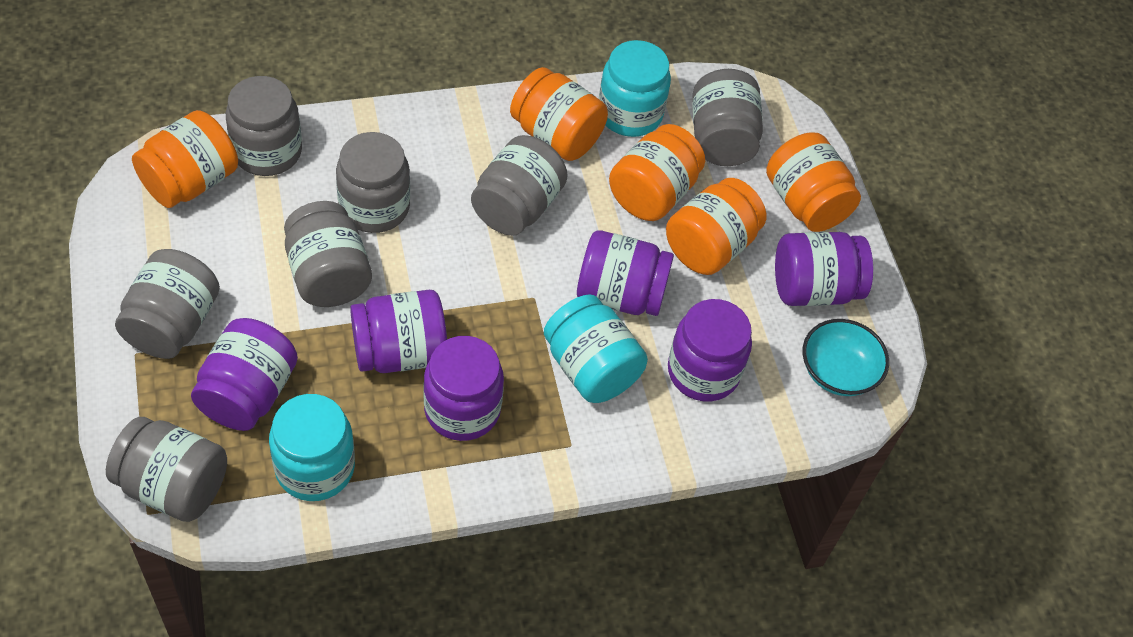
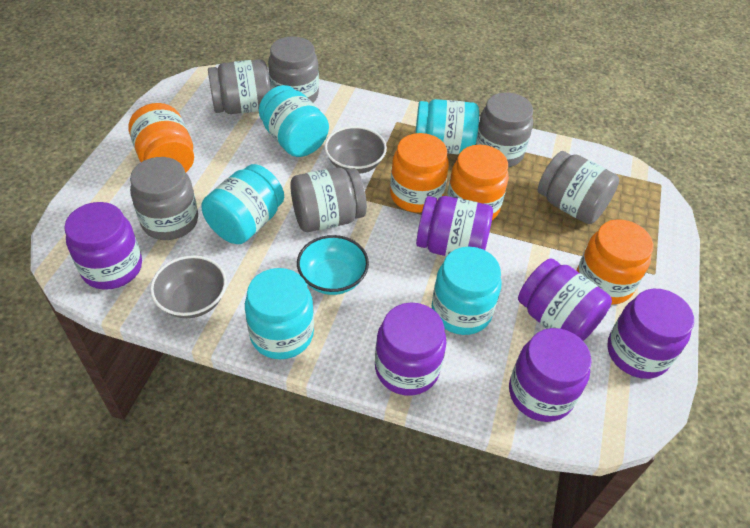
grey bowl: none = 0 -> [150,255,227,318] [325,126,387,174] = 2
grey jar: [106,417,227,522] [115,249,220,359] [226,76,302,176] [284,201,372,307] [336,132,410,233] [471,135,568,236] [692,69,763,166] = 7 -> [130,157,198,240] [208,59,271,114] [268,36,319,103] [291,167,367,232] [476,93,533,167] [538,151,619,224] = 6
orange jar: [132,110,238,208] [510,67,608,161] [609,124,705,221] [666,178,767,275] [766,133,861,232] = 5 -> [129,103,194,173] [390,133,449,213] [447,145,509,220] [577,219,653,305] = 4
turquoise jar: [269,394,355,501] [544,294,648,403] [599,40,671,137] = 3 -> [202,164,284,244] [245,268,314,359] [259,85,329,157] [415,99,479,154] [432,247,501,335] = 5

